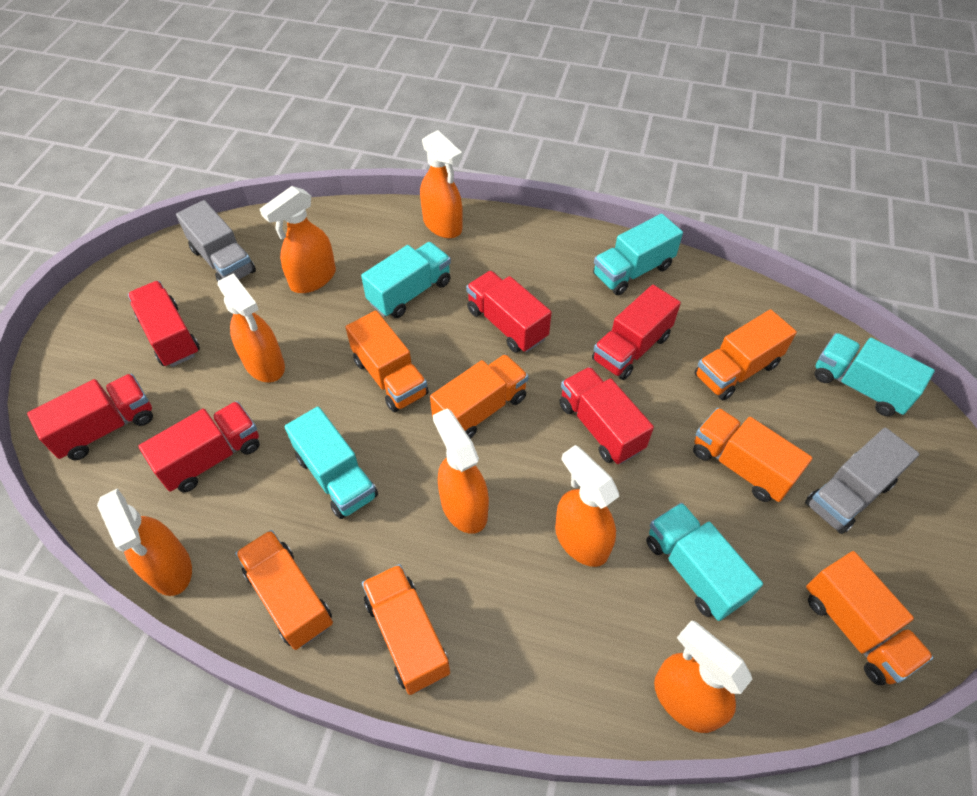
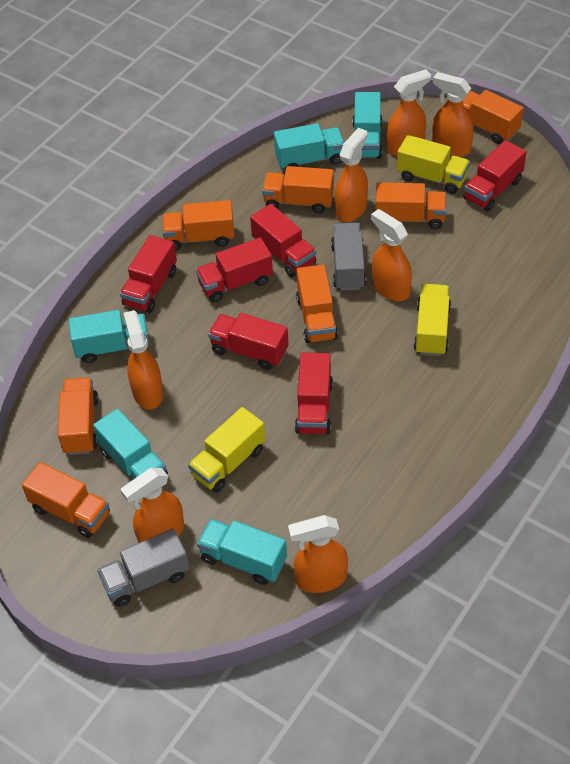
yellow truck: none = 0 -> [188,407,266,493] [397,135,470,194] [413,284,451,356] = 3

